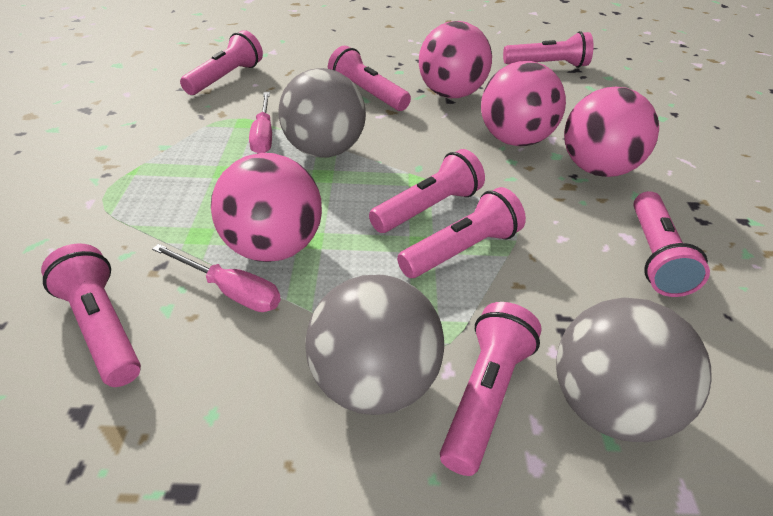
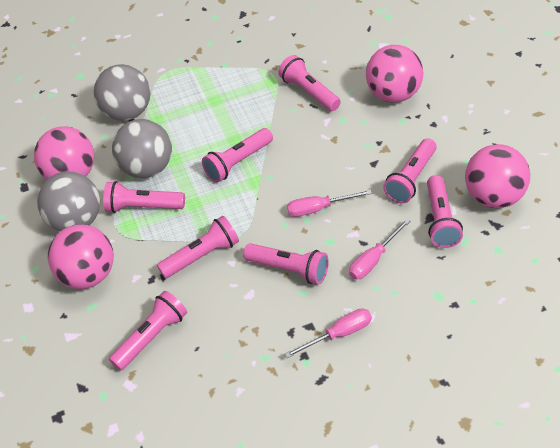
pink screwdriver: [152,244,281,312] [249,92,272,153] = 2 -> [285,308,372,358] [287,190,372,217] [349,218,410,279] = 3

